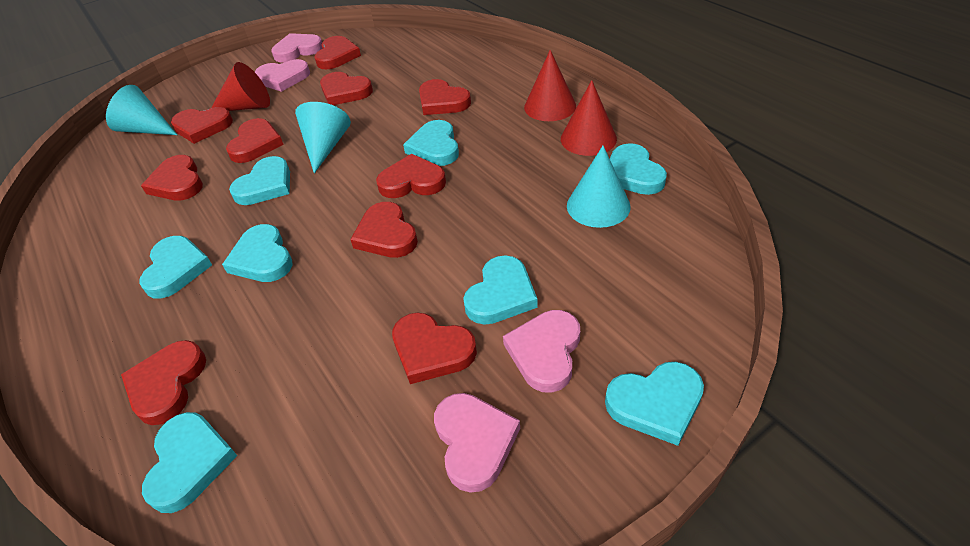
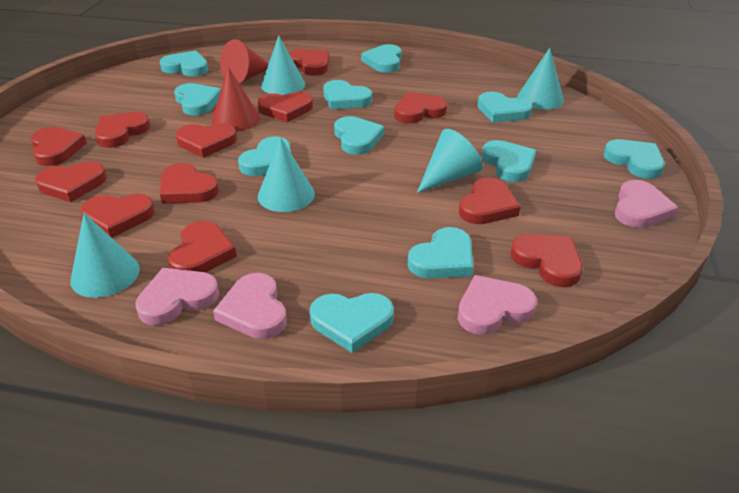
red cone: [211,62,270,111] [524,50,576,121] [561,80,617,156] = 3 -> [212,67,260,132] [220,39,269,84] = 2
red heart: [121,340,206,425] [141,155,203,200] [171,107,233,144] [226,118,284,163] [314,36,361,69] [320,72,373,105] [350,202,418,258] [376,154,446,198] [392,313,477,384] [419,79,471,115] = 10 -> [31,127,87,166] [35,161,107,202] [81,194,155,238] [95,112,151,148] [160,163,219,204] [168,221,237,273] [176,123,237,158] [257,92,313,122] [289,49,329,76] [394,92,447,124] [459,178,520,224] [510,234,583,287] = 12
turquoise cone: [106,85,177,135] [295,102,351,173] [567,146,631,228] = 3 -> [70,213,140,298] [258,137,315,212] [261,35,305,95] [417,129,483,193] [517,48,564,109] = 5
turquoise heart: [139,236,212,299] [142,412,237,513] [222,224,293,282] [229,156,290,205] [403,120,459,166] [463,255,538,325] [605,362,704,446] [610,143,667,195] = 8 -> [160,50,208,76] [174,83,221,116] [238,137,291,176] [310,293,394,353] [323,80,372,109] [334,116,384,155] [361,44,402,73] [408,227,473,279] [478,92,533,123] [481,140,536,182] [603,139,665,179] = 11

